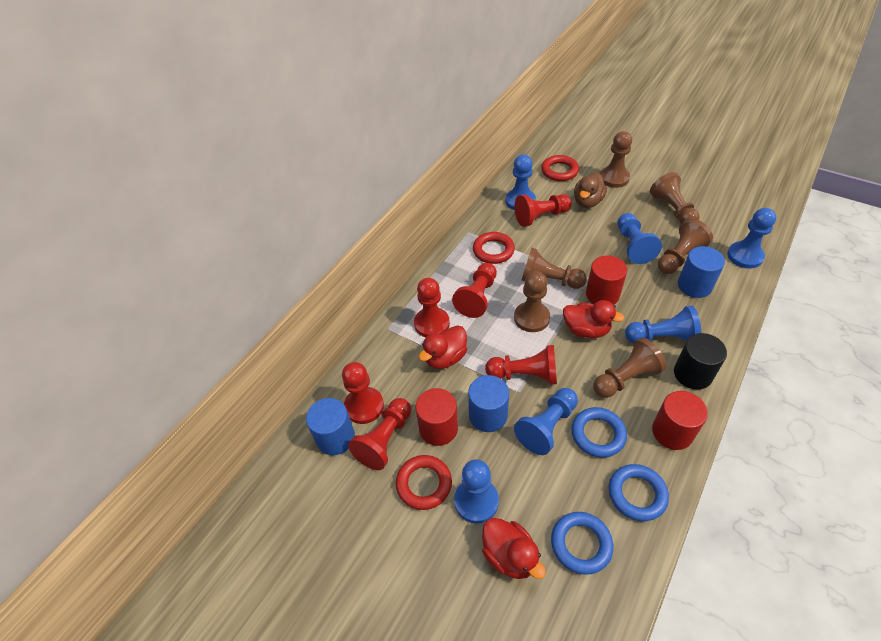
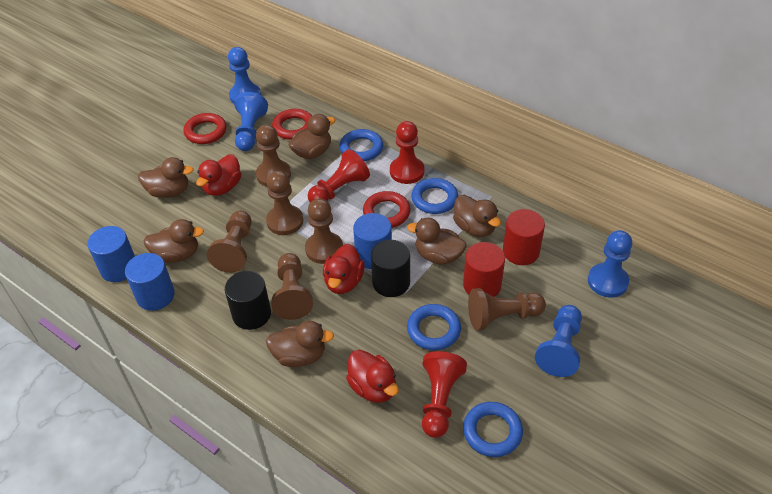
black cylinder: [674,333,727,390] = 1 -> [225,271,271,330] [371,240,410,297] = 2
blue pawn: [454,459,499,524] [506,155,536,210] [514,388,578,455] [617,213,662,264] [625,306,701,343] [727,208,776,269] = 6 -> [228,47,261,104] [235,92,268,151] [535,305,582,377] [588,230,632,298] = 4
blue ring: [551,512,613,575] [571,407,627,458] [609,464,669,521] = 3 -> [339,129,383,161] [407,304,461,350] [411,178,458,214] [463,402,523,457] = 4
brown duck: [574,172,607,208] = 1 -> [138,157,194,198] [143,219,204,263] [266,321,334,367] [288,114,335,159] [407,218,467,265] [453,195,501,237] = 6
red cylinder: [415,388,458,446] [586,255,627,305] [652,391,708,450] = 3 -> [463,242,505,297] [503,209,545,265] = 2
red pawn: [342,362,384,424] [348,398,412,470] [414,278,450,337] [452,263,497,318] [485,345,557,385] [514,194,572,227] = 6 -> [307,149,370,203] [390,121,425,184] [422,351,467,438] = 3

